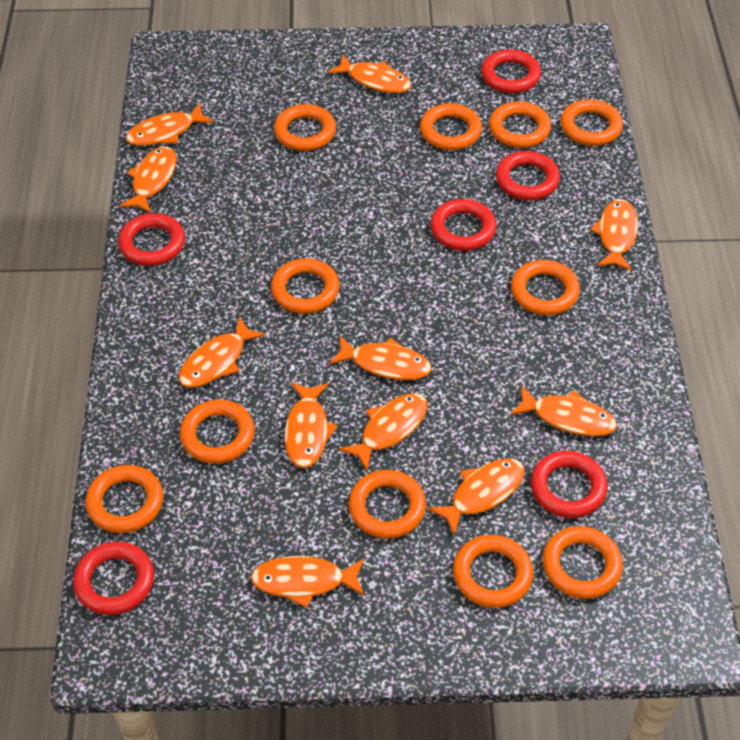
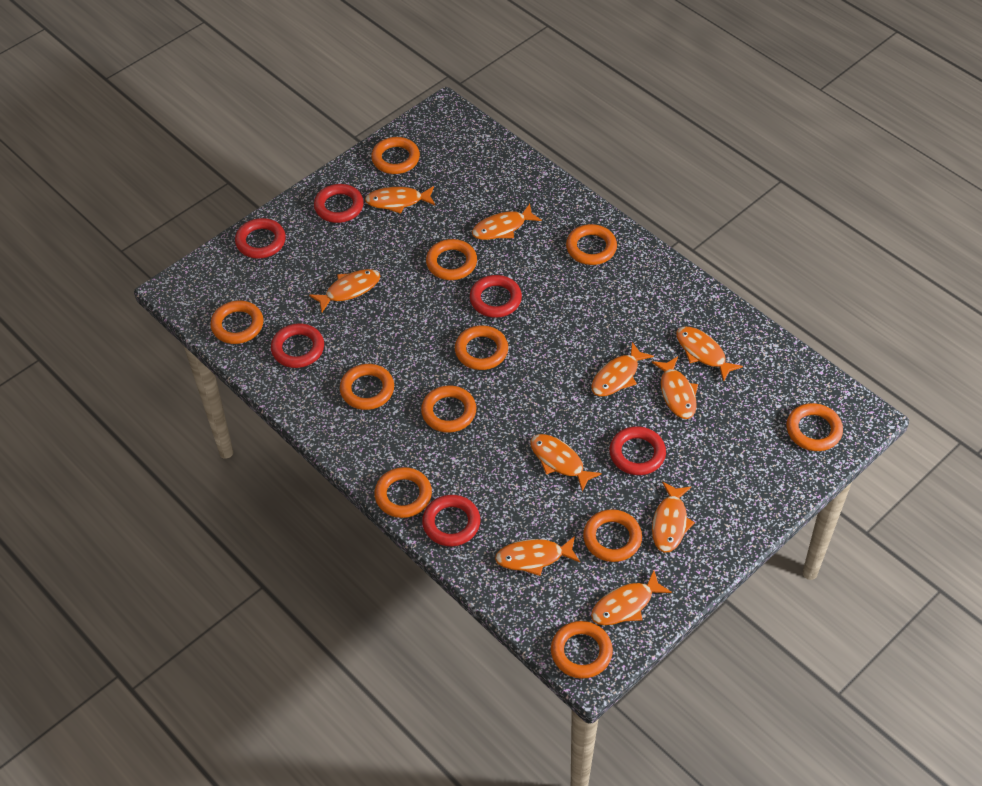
orange fish: [119,146,177,213] [126,103,214,146] [179,317,266,388] [251,556,364,608] [284,382,338,468] [328,55,412,93] [329,336,432,380] [339,393,428,471] [428,458,525,535] [511,385,617,436] [590,199,638,271] = 11 -> [309,269,380,312] [365,186,435,214] [472,204,542,240] [495,536,580,576] [530,434,602,492] [591,342,654,396] [591,570,672,625] [652,356,698,419] [652,481,695,553] [676,326,743,382] = 10

